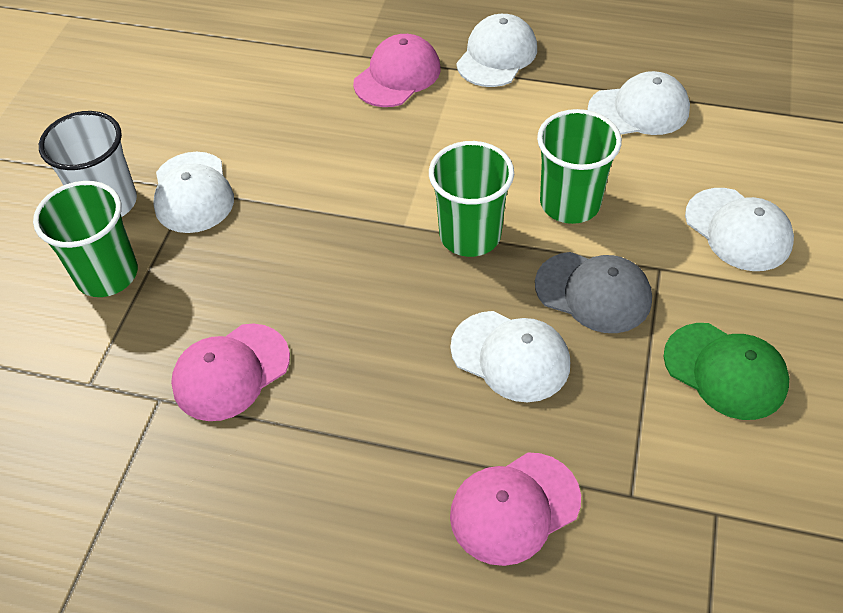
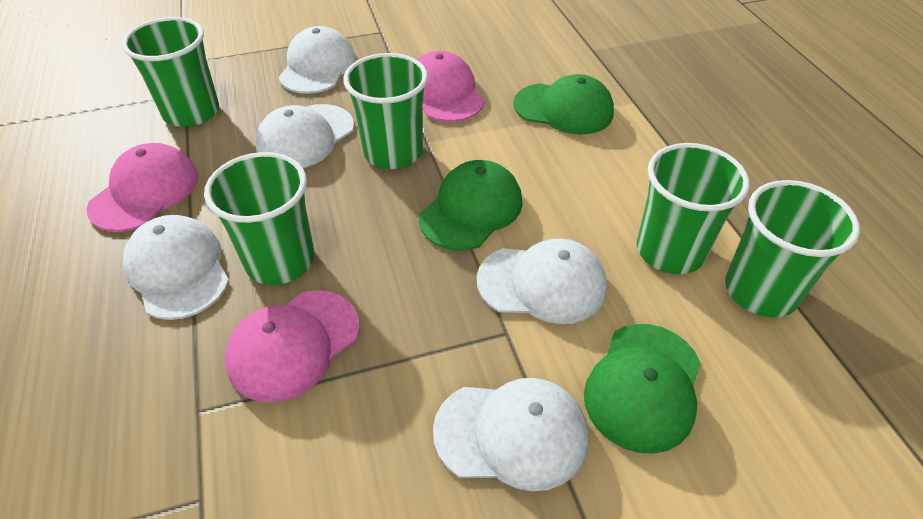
green cap: [663,323,789,420] = 1 -> [419,160,523,251] [513,74,614,135] [584,324,700,454] = 3
green cup: [33,181,138,297] [429,141,514,257] [537,109,622,224] = 3 -> [122,17,219,127] [204,152,315,285] [343,53,428,169] [637,143,750,274] [725,180,860,317] = 5
grey cap: [535,252,652,333] = 1 -> none = 0
white cup: [39,111,137,217] = 1 -> none = 0

